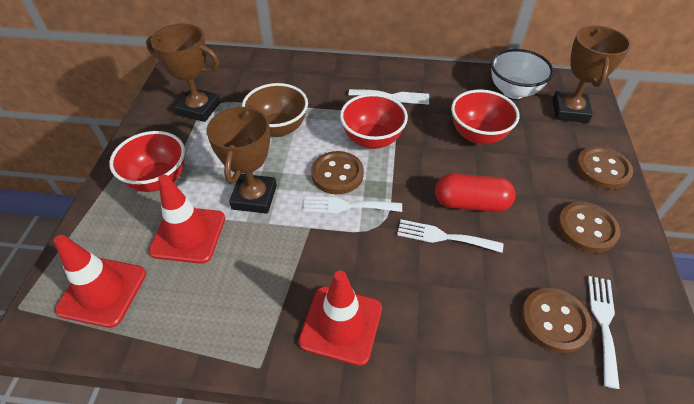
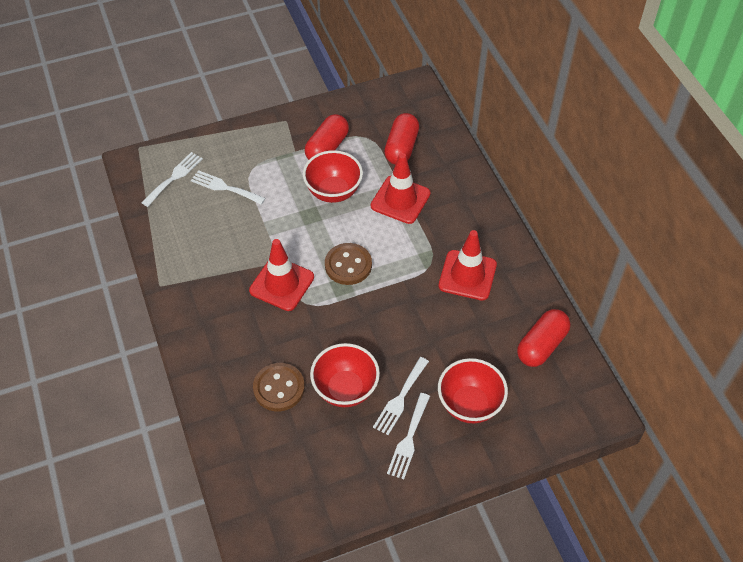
brown bowl: [242,83,308,137] = 1 -> none = 0
brown button: [311,151,364,194] [521,288,592,353] [557,202,620,253] [576,146,633,189] = 4 -> [253,363,305,411] [325,243,372,285] = 2
brown trophy: [146,24,220,122] [206,106,277,214] [552,25,631,123] = 3 -> none = 0
red capsule: [435,174,516,212] = 1 -> [305,114,349,160] [384,113,419,165] [517,309,570,367] = 3
white bowl: [491,49,554,99] = 1 -> none = 0

